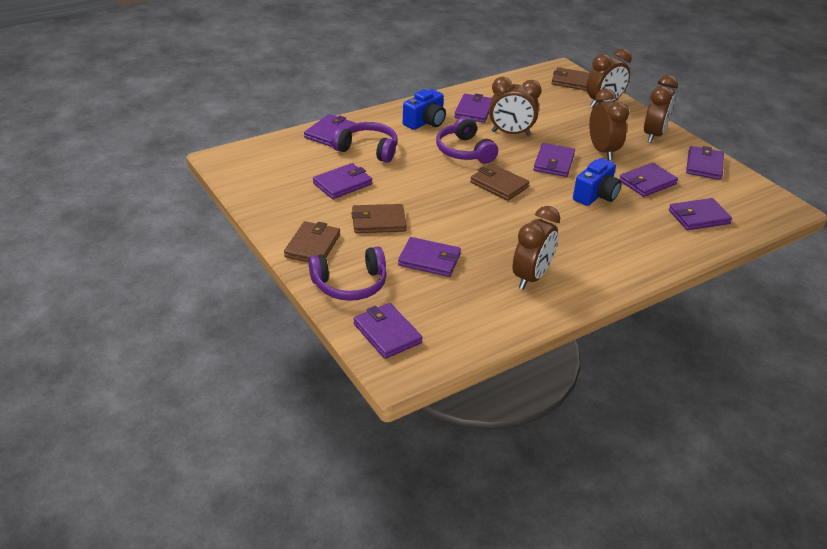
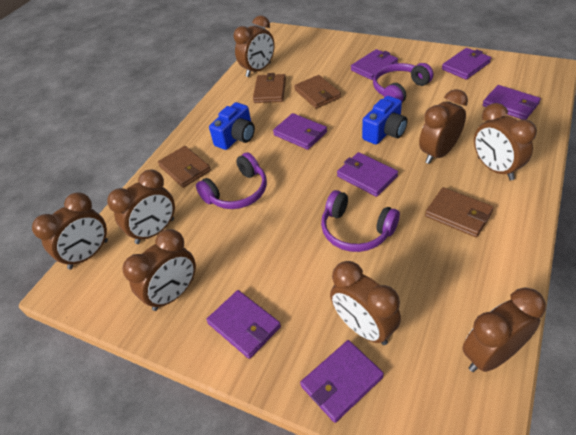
brown clock: [489,77,541,136] [513,206,560,290] [586,48,632,108] [589,89,629,160] [644,75,678,143] = 5 -> [32,192,108,269] [107,169,175,244] [122,229,196,311] [234,15,275,77] [330,261,401,345] [419,89,468,164] [462,288,546,372] [474,103,537,180] = 8
purple wallet: [304,114,355,147] [313,163,372,199] [353,303,423,359] [398,237,461,277] [454,94,492,123] [533,143,575,177] [620,163,678,197] [669,198,732,230] [686,146,724,180] = 9 -> [206,290,281,359] [273,113,327,150] [300,340,384,423] [337,152,398,197] [351,49,398,80] [442,48,491,80] [482,85,541,120] = 7

